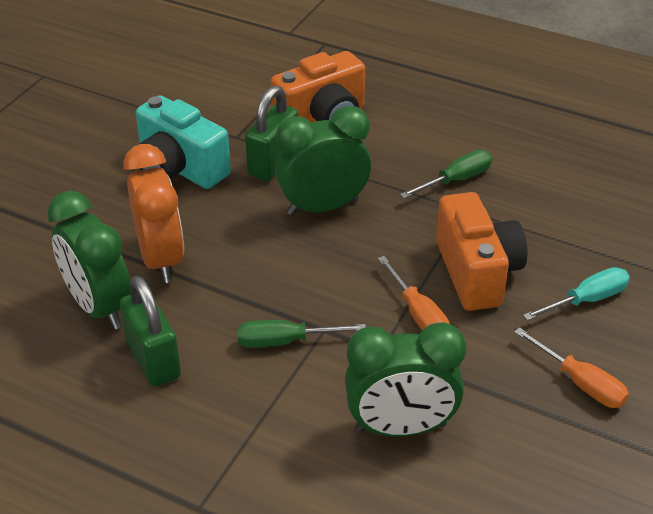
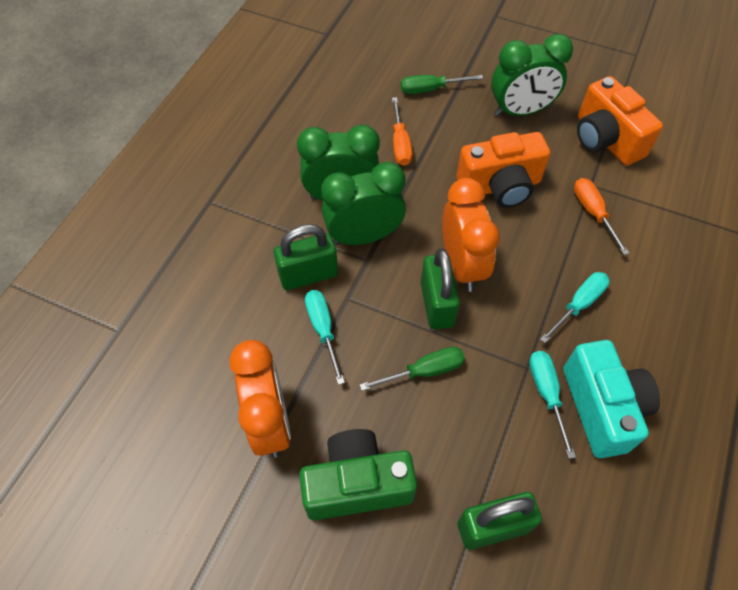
green camera: none = 0 -> [299,429,417,520] = 1
green padlock: [119,276,181,386] [245,86,298,181] = 2 -> [274,224,338,290] [421,248,460,330] [458,492,542,550] = 3
orange clock: [123,144,184,283] = 1 -> [229,340,291,458] [442,178,500,292] = 2
turquoise screwdriver: [523,267,630,321] = 1 -> [305,290,345,385] [529,351,576,459] [540,272,610,343] = 3

